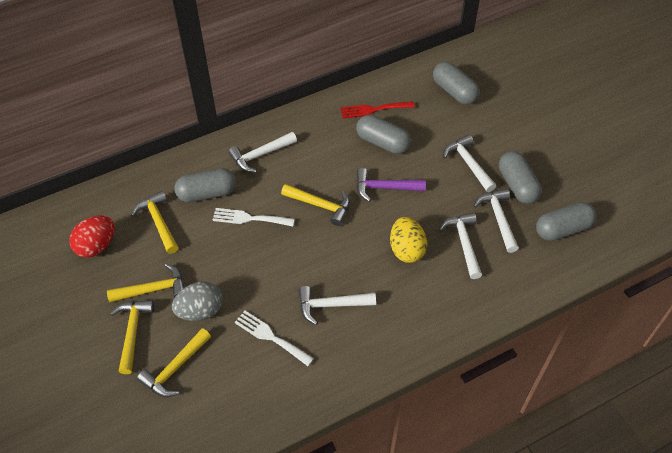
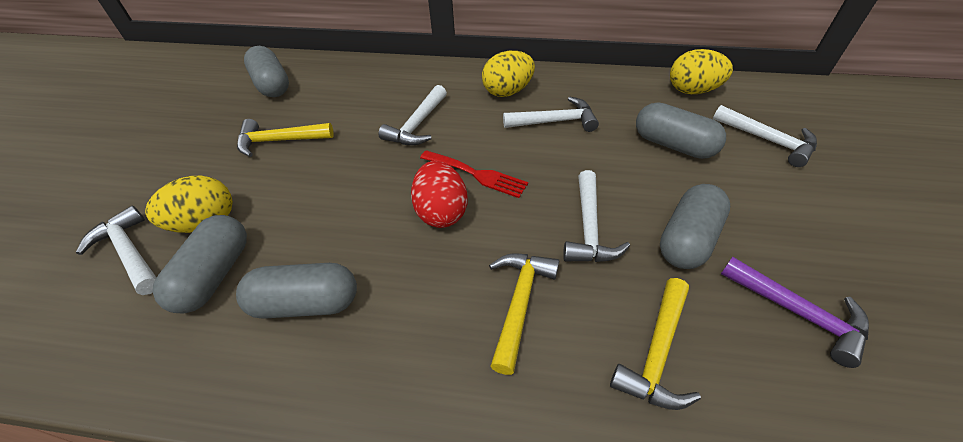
grey egg: [172,281,223,321] = 1 -> none = 0
white fork: [213,208,295,226] [235,311,314,366] = 2 -> none = 0
yellow egg: [390,217,427,263] = 1 -> [145,176,233,233] [482,51,535,97] [670,49,733,94] = 3
yellow hammer: [107,263,185,302] [110,300,154,374] [131,191,179,254] [137,328,211,397] [281,184,350,226] = 5 -> [237,119,334,157] [489,254,559,375] [610,278,701,410] = 3

